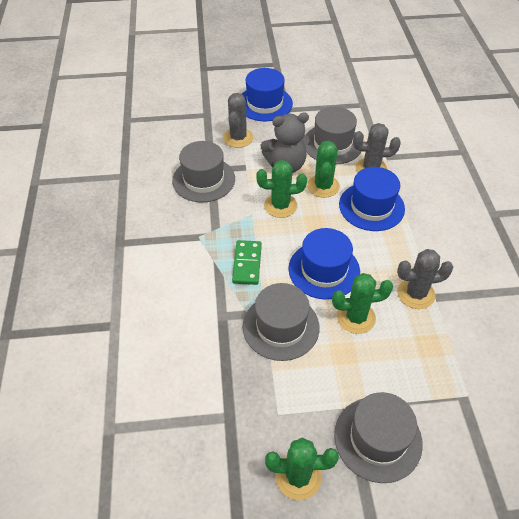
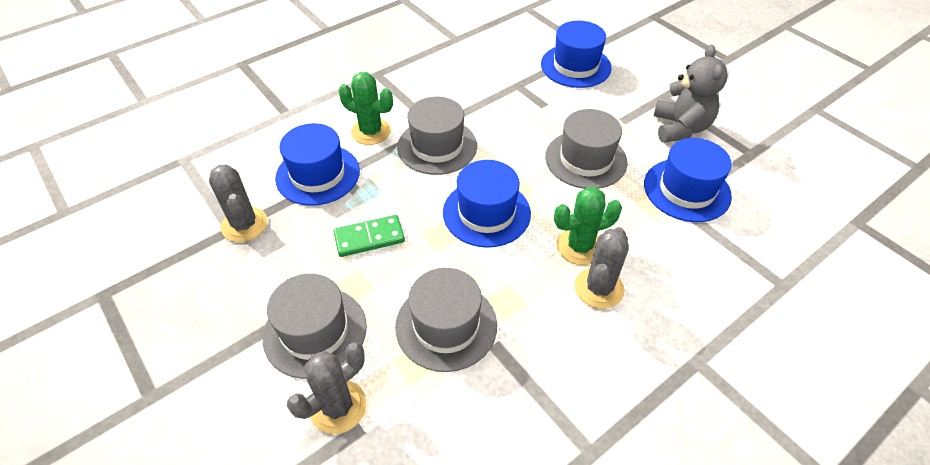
blue hat: [242,68,293,121] [289,228,360,300] [339,167,405,231] = 3 -> [275,123,360,206] [443,160,531,248] [541,21,612,88] [644,138,732,222] = 4
green cactus: [256,160,307,218] [265,438,339,500] [307,141,340,198] [332,273,393,334] = 4 -> [338,72,393,145] [554,187,622,265] = 2

